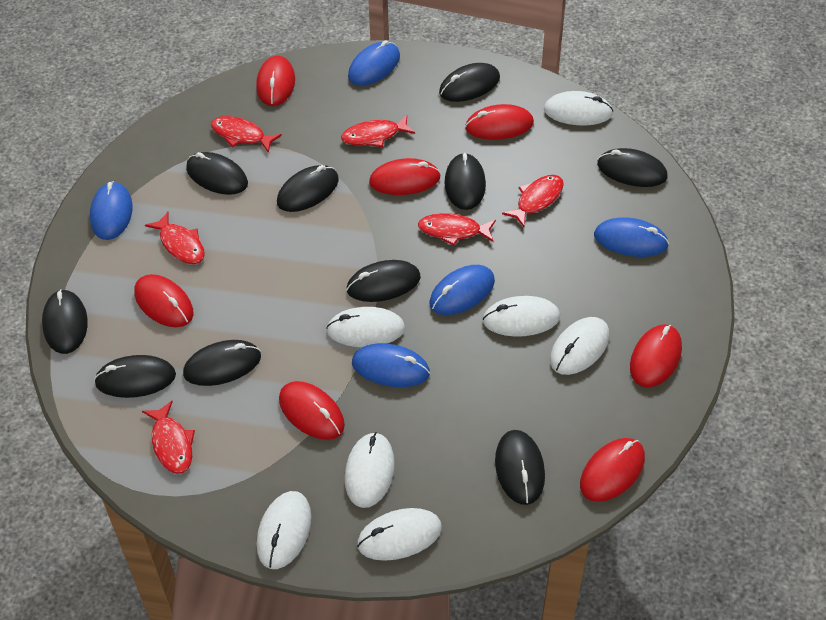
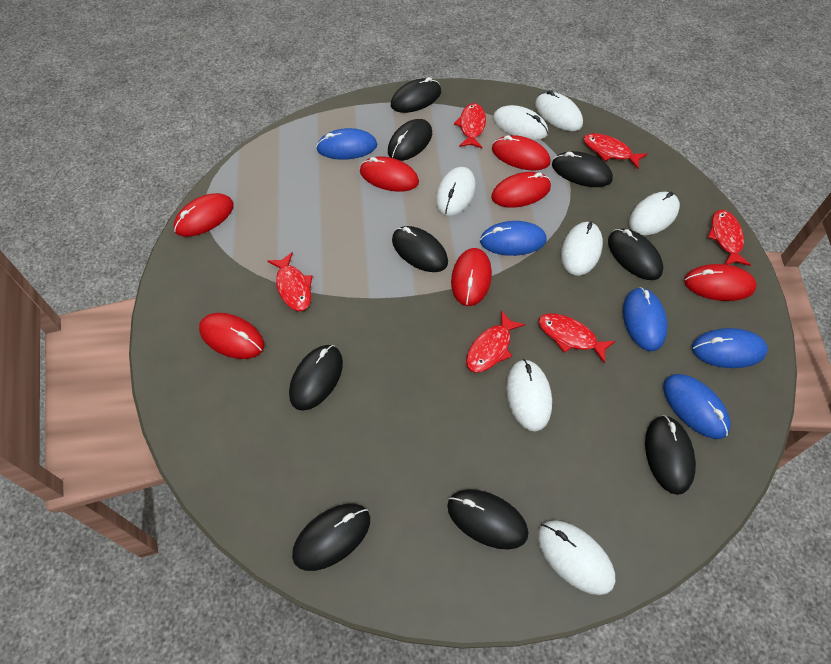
black mouse: [42,289,88,354] [94,355,176,398] [183,340,261,386] [186,152,248,195] [277,165,339,212] [346,260,421,302] [439,63,500,102] [445,153,486,210] [495,430,545,505] [597,148,668,187] = 10 -> [289,345,343,411] [292,504,370,571] [388,119,432,161] [391,77,441,113] [392,226,448,272] [447,489,529,549] [552,151,613,187] [608,229,663,280] [645,415,696,495] = 9

